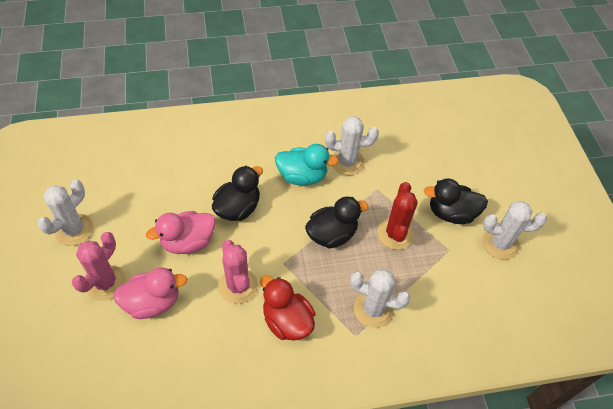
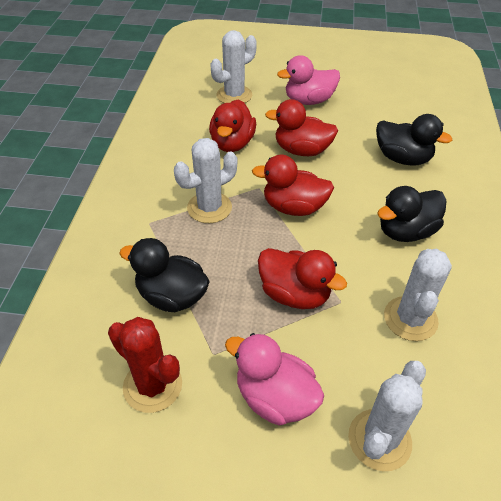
pink cactus: [72,232,126,301] [218,240,258,304] = 2 -> none = 0
red duck: [260,275,315,341] = 1 -> [209,99,256,152] [252,155,334,216] [258,248,347,309] [265,99,338,156] = 4
turquoise duck: [275,144,339,185] = 1 -> none = 0

